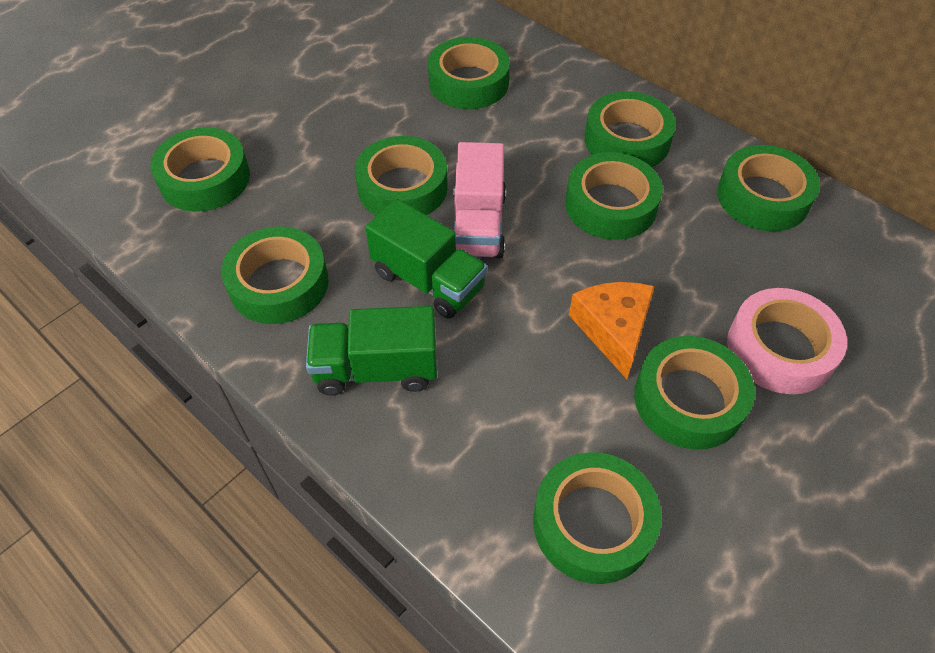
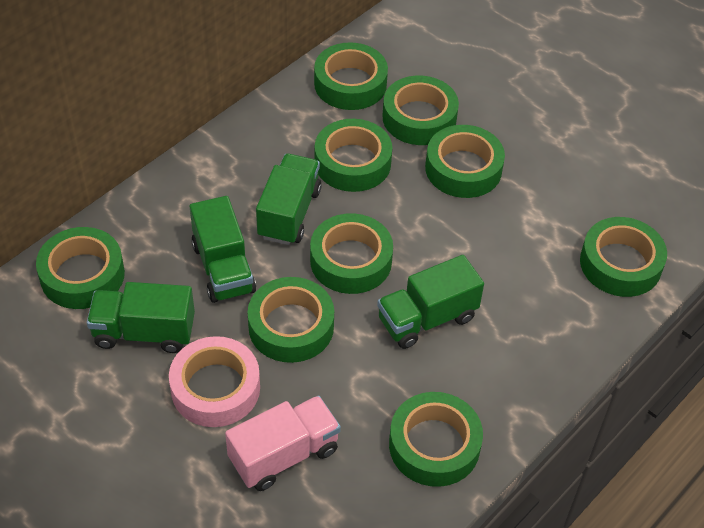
green truck: [306,306,437,396] [365,199,488,319] = 2 -> [87,282,195,353] [190,196,256,303] [256,154,321,245] [377,255,484,349] = 4
orange cheese: [569,282,655,379] = 1 -> none = 0

